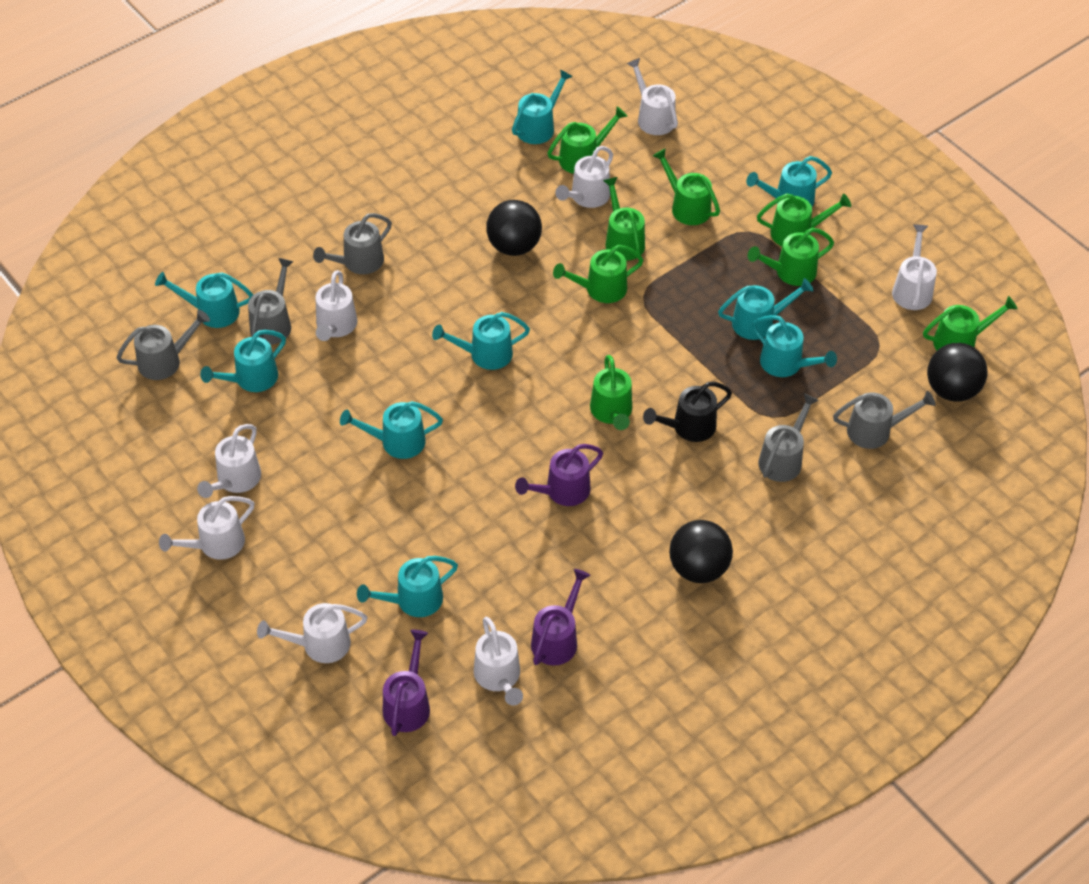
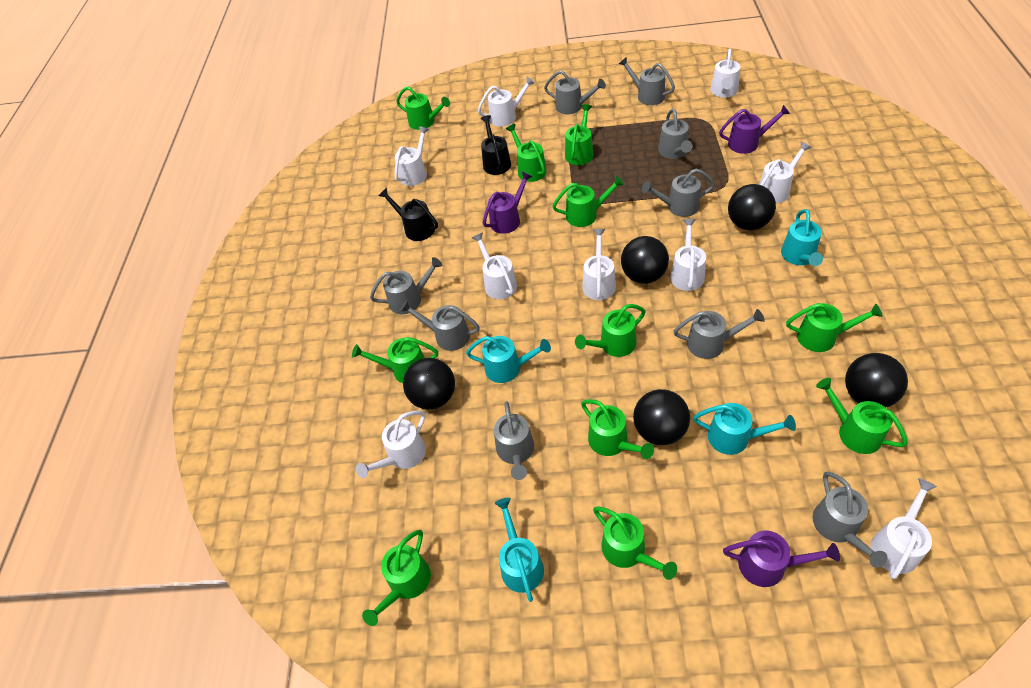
black ball: [486,200,542,256] [669,520,733,583] [927,343,987,402] = 3 -> [403,358,455,410] [621,236,669,284] [633,389,690,445] [728,184,776,230] [845,353,908,408] = 5
black watering can: [643,382,732,442] = 1 -> [379,188,438,241] [481,115,511,175] = 2
green watering can: [547,106,627,174] [553,245,643,303] [590,355,632,430] [603,177,645,261] [653,148,720,225] [748,228,834,286] [757,194,851,246] [923,296,1018,350] = 8 -> [352,337,438,383] [362,530,431,626] [396,86,450,130] [506,124,547,182] [552,176,624,227] [565,104,593,165] [575,304,646,357] [581,399,654,459] [593,506,677,580] [786,303,883,352] [816,378,908,454] = 11
grey watering can: [116,310,210,380] [248,258,294,345] [313,213,392,274] [758,393,819,482] [833,391,936,449] = 5 -> [370,257,443,315] [400,300,480,351] [494,401,534,480] [544,70,606,114] [619,56,675,105] [642,169,715,217] [658,109,692,159] [674,309,765,359] [813,472,888,568] = 9
turquoise watering can: [155,272,253,328] [200,330,286,392] [340,401,443,459] [357,556,458,617] [432,312,530,370] [512,69,573,144] [718,278,813,340] [746,156,832,207] [752,315,837,377] = 9 -> [466,336,551,383] [495,498,544,602] [693,403,796,455] [781,209,823,266] = 4
white watering can: [159,496,254,560] [197,424,261,498] [257,603,368,663] [315,270,357,341] [474,617,523,706] [555,146,613,208] [627,58,678,135] [892,224,937,310] = 8 -> [356,411,426,478] [395,126,429,186] [472,232,517,299] [478,77,534,127] [582,229,616,300] [670,219,706,291] [710,49,740,98] [759,142,811,203] [870,478,937,579] = 9

